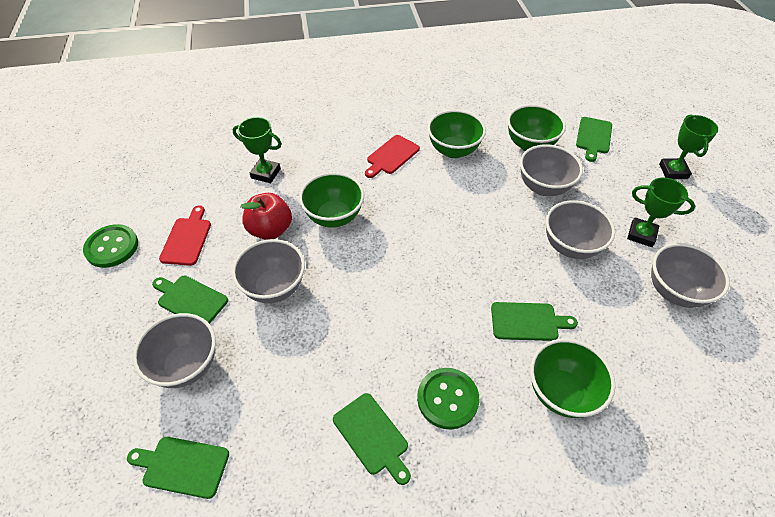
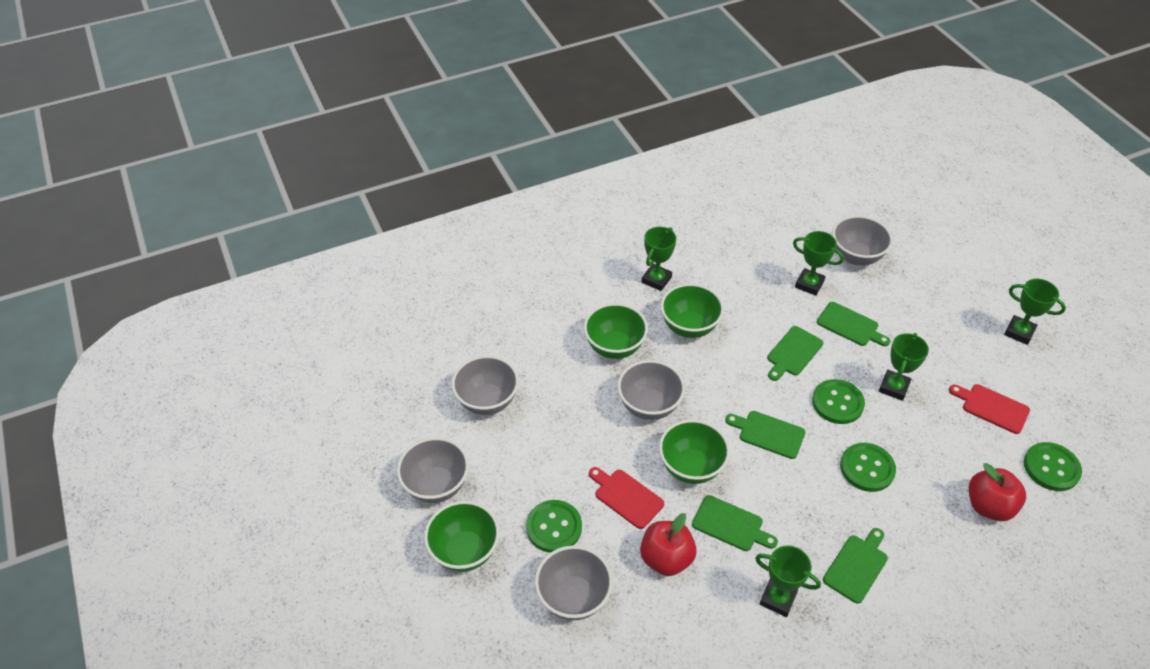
green button: [83,224,138,268] [417,368,479,430] = 2 -> [526,500,582,553] [812,379,865,424] [840,443,896,492] [1024,442,1082,491] = 4
green trophy: [233,117,282,183] [627,177,695,247] [659,114,718,179] = 3 -> [642,227,676,291] [755,545,821,617] [793,231,844,296] [879,333,929,401] [1004,279,1066,345] = 5
red apple: [240,193,292,240] = 1 -> [640,513,697,576] [969,463,1026,521] = 2

